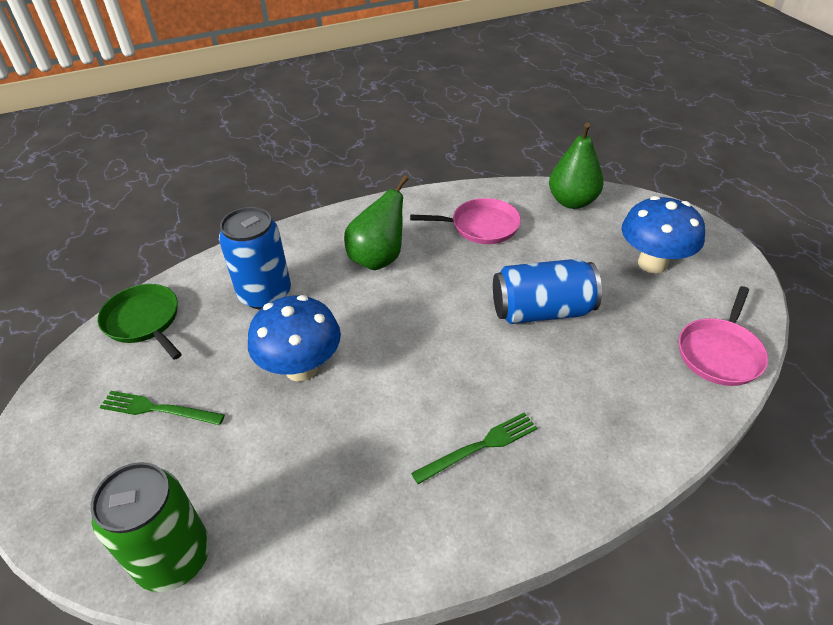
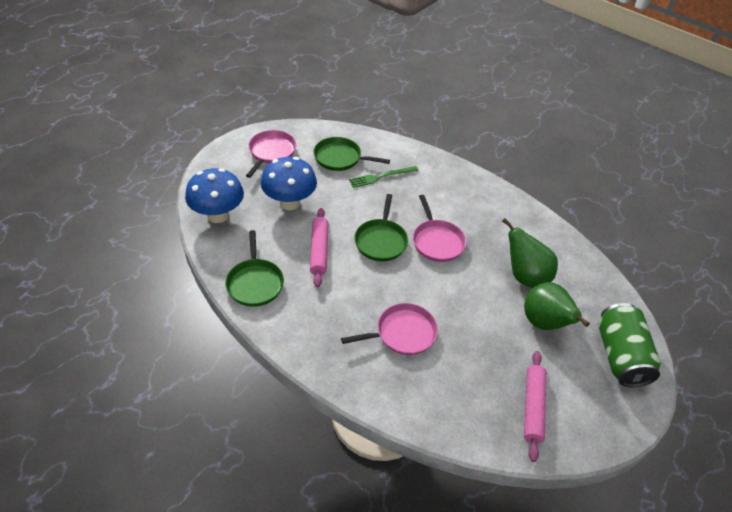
blue can: [219,207,291,309] [493,259,602,324] = 2 -> none = 0
green fork: [100,391,225,425] [411,412,537,484] = 2 -> [349,166,418,188] = 1
green pan: [98,284,182,360] = 1 -> [225,230,284,307] [313,137,390,171] [354,194,408,261] = 3
pink pan: [410,198,521,244] [679,286,768,386] = 2 -> [246,130,296,178] [341,303,438,355] [413,195,466,262] = 3
pink rolling pin: none = 0 -> [310,208,328,287] [524,351,546,462] = 2

